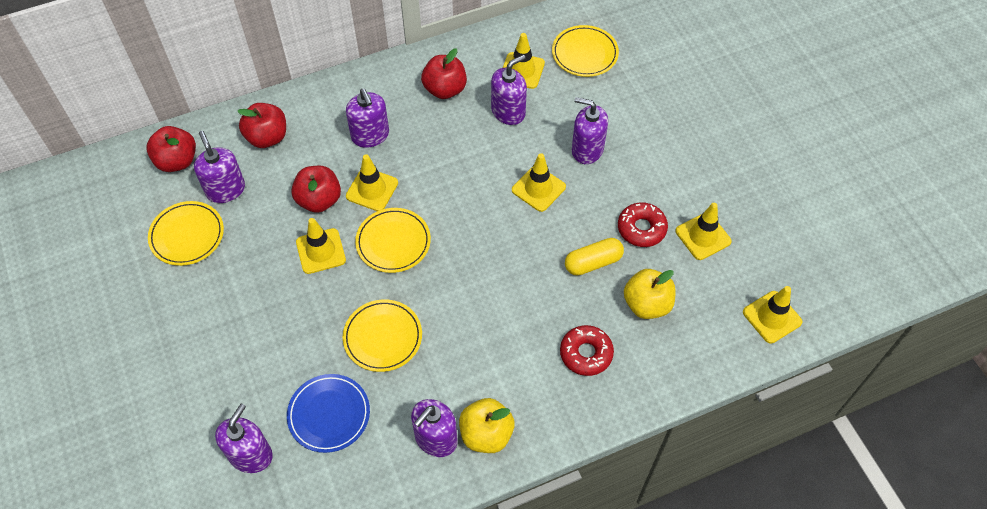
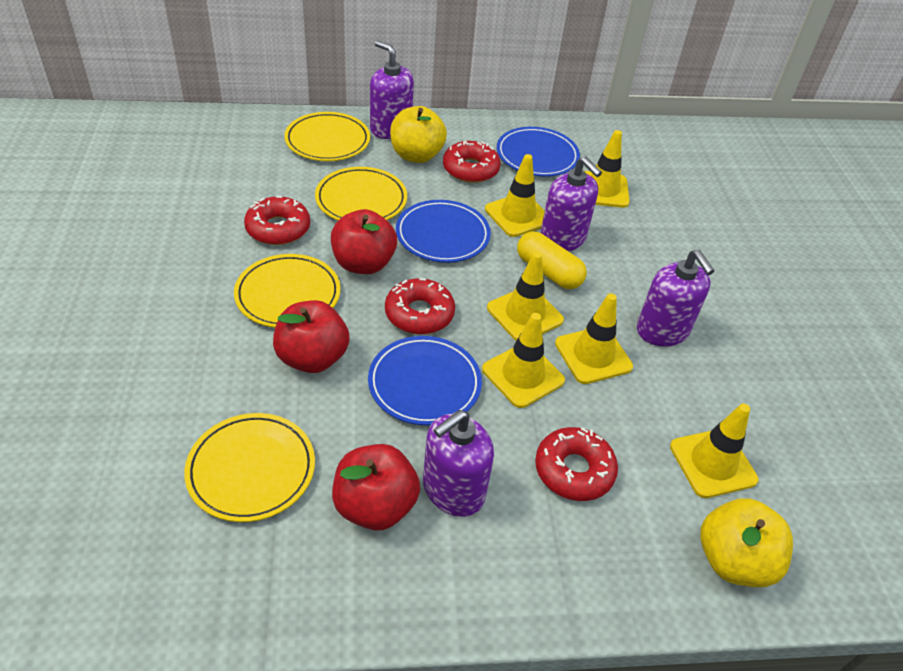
blue plate: [287,374,370,453] = 1 -> [368,336,482,425] [396,200,491,263] [497,127,580,177] = 3
purple soap dispenser: [194,131,245,203] [215,404,273,473] [346,89,389,148] [411,399,458,457] [491,55,527,125] [572,97,608,164] = 6 -> [370,40,414,139] [423,410,494,517] [540,157,602,251] [637,250,714,347] = 4
red apple: [146,126,196,172] [237,103,286,148] [291,166,341,213] [421,48,467,99] = 4 -> [273,300,349,373] [331,209,397,274] [332,444,420,530] = 3
red donut: [560,325,614,376] [618,202,668,247] = 2 -> [244,196,310,245] [385,278,455,334] [443,141,501,183] [535,427,618,501] = 4

